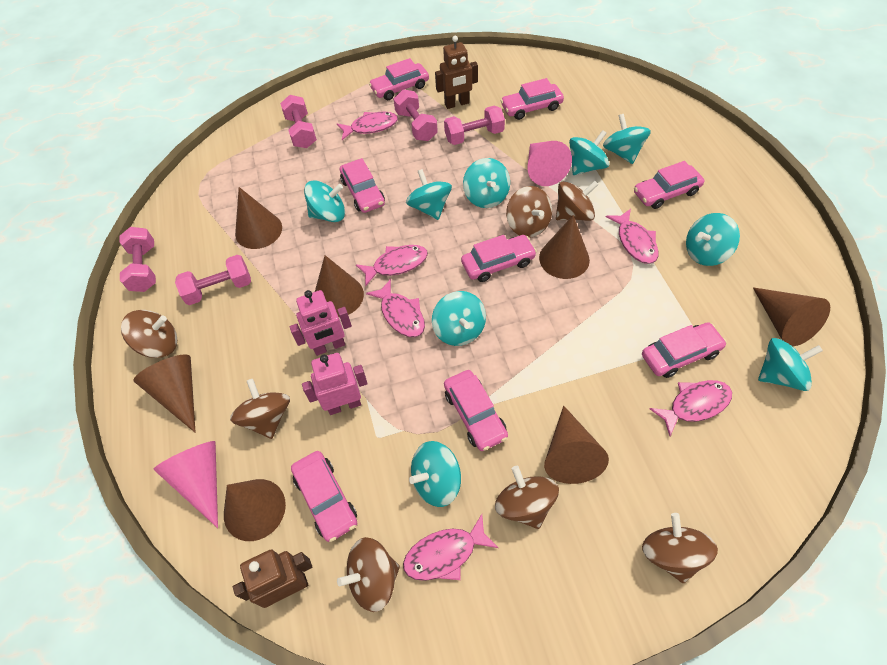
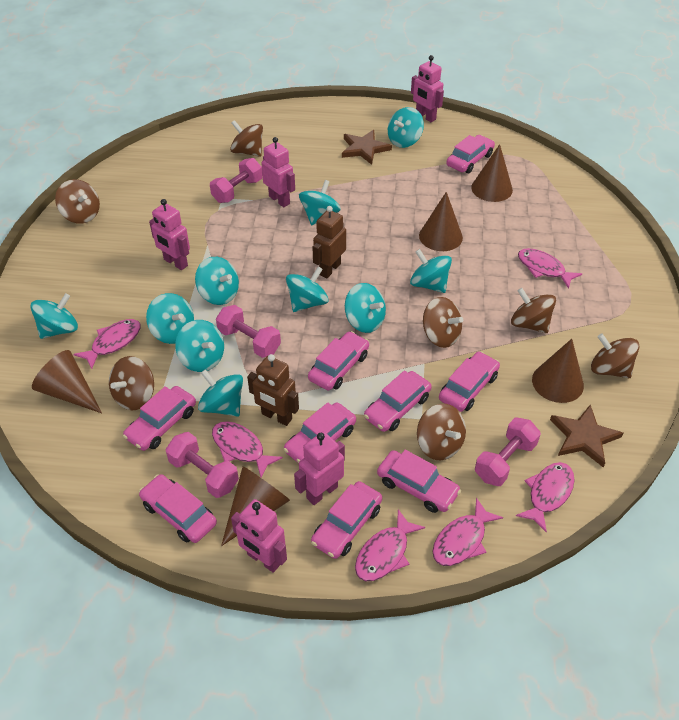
brown cone: [133,355,195,432] [224,479,286,541] [235,187,282,249] [315,255,364,317] [539,215,590,279] [544,406,609,484] [753,287,830,347] = 7 -> [32,350,102,413] [221,466,290,546] [419,192,463,251] [471,144,513,202] [532,339,584,403] = 5
brown star: none = 0 -> [342,130,392,165] [550,405,623,467] = 2
pink car: [291,451,357,542] [340,158,385,213] [369,58,429,100] [444,370,508,451] [461,235,537,282] [500,78,564,120] [634,161,704,209] [642,322,727,378] = 8 -> [123,386,196,451] [139,474,217,543] [283,402,356,463] [308,331,369,391] [311,481,382,559] [364,371,432,432] [377,450,461,513] [439,351,500,412] [446,135,495,173] = 9
pink cone: [153,441,218,528] [527,141,572,186] = 2 -> none = 0
pink dumbbell: [120,227,156,292] [175,255,251,305] [280,95,317,148] [394,89,438,141] [444,106,505,145] = 5 -> [166,432,239,498] [210,158,263,203] [216,305,281,358] [475,418,541,486] = 4
pink robot: [290,290,352,356] [302,353,368,415] = 2 -> [149,199,190,270] [231,499,287,573] [261,137,295,207] [294,432,345,505] [411,55,444,122] = 5
turquoise spinning top: [304,181,345,222] [406,169,452,220] [409,441,461,507] [432,291,486,346] [463,158,510,208] [569,130,609,175] [603,114,651,164] [686,213,740,266] [758,338,823,391] = 9 -> [30,293,78,339] [146,293,194,344] [175,320,224,372] [195,257,239,305] [198,369,243,417] [286,266,328,312] [299,180,341,225] [345,283,386,333] [388,107,424,148] [410,249,452,293] = 10

